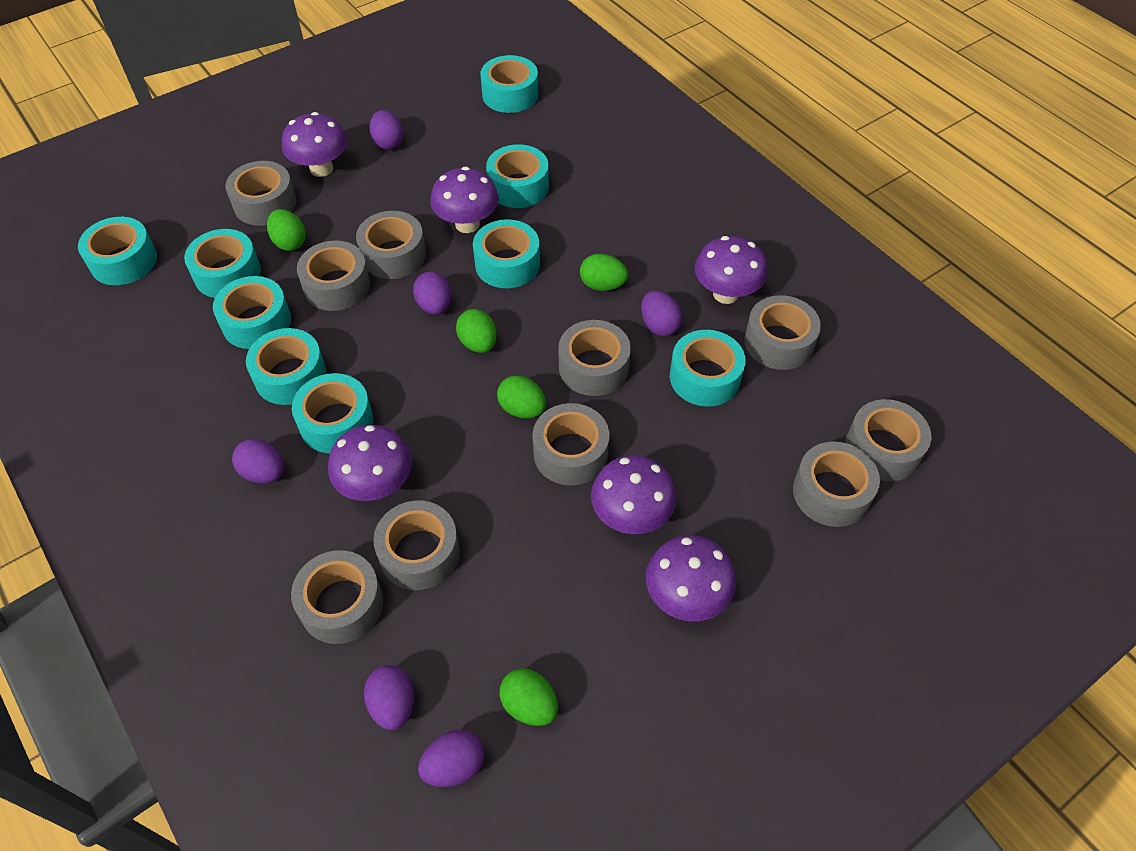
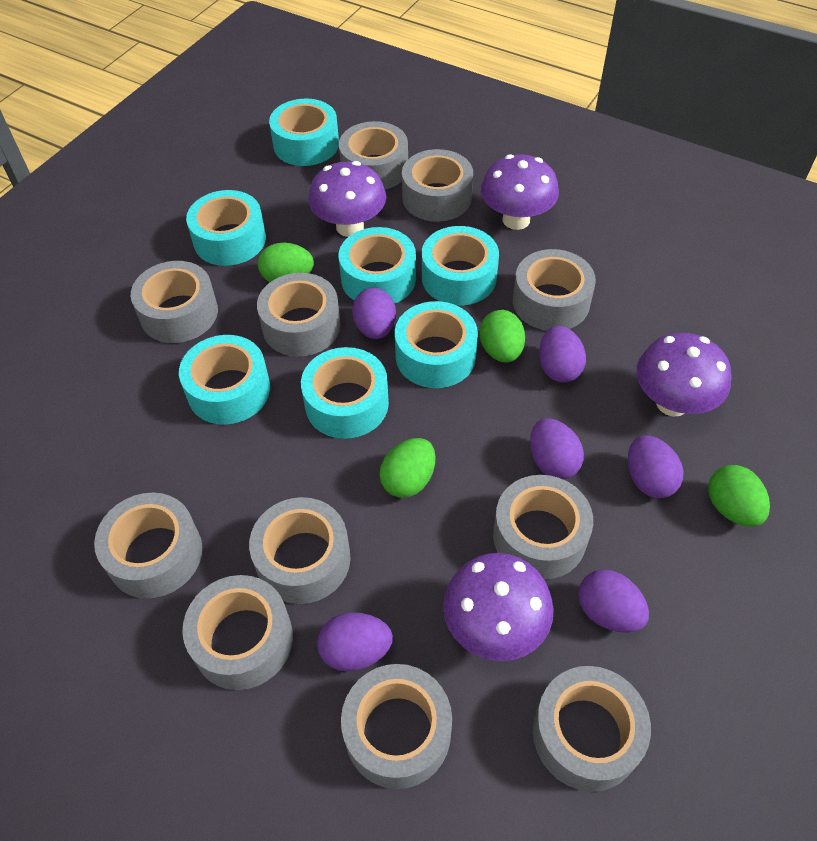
green egg: [267,209,306,251] [456,309,497,353] [497,375,546,418] [500,668,558,726] [580,254,628,291] = 5 -> [258,243,314,282] [379,438,436,498] [480,310,525,362] [708,465,770,527] = 4
grey tape: [226,161,296,226] [291,550,383,644] [297,240,370,311] [356,211,426,279] [373,501,460,590] [533,403,610,486] [558,320,631,396] [745,295,821,370] [793,442,880,527] [845,399,931,481] = 10 -> [94,493,202,599] [131,261,218,343] [182,575,293,690] [249,497,351,604] [257,273,341,357] [339,121,408,190] [341,664,452,789] [402,149,473,222] [493,475,593,580] [513,249,596,331] [533,666,651,792] = 11
purple mushroom: [282,112,348,177] [328,425,412,501] [431,167,499,233] [591,455,676,534] [646,535,736,621] [695,236,767,304] = 6 -> [308,161,386,237] [443,553,554,661] [481,154,559,230] [637,333,732,416] = 4
turquoise tape: [78,217,157,285] [184,229,261,298] [213,276,291,349] [246,328,326,405] [292,373,373,453] [473,219,540,288] [481,55,538,113] [486,144,549,208] [670,330,746,407] = 9 -> [179,335,270,425] [186,190,266,266] [269,99,339,166] [301,347,389,439] [339,227,416,304] [395,301,478,388] [422,226,499,305] = 7

